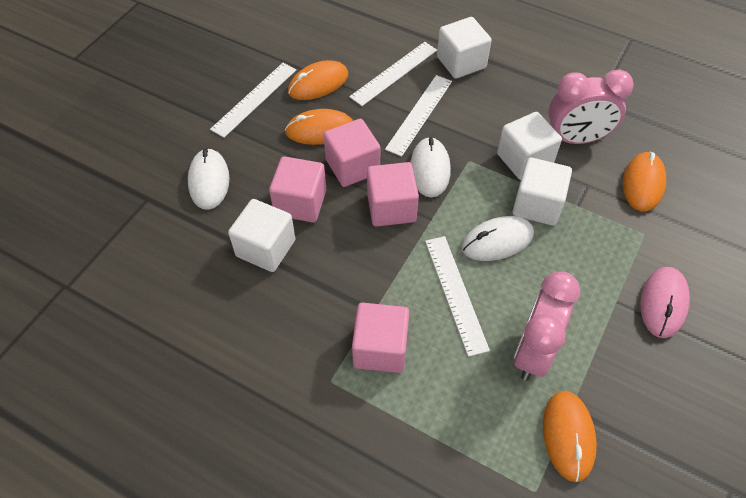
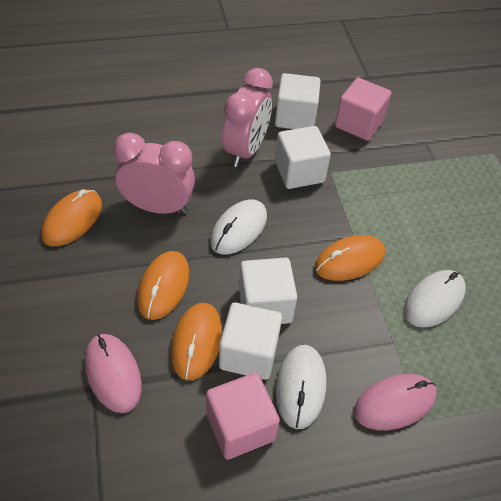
pink cube: [269,156,326,223] [323,119,380,187] [352,303,409,373] [367,162,419,227] = 4 -> [206,373,280,460] [335,78,392,141] = 2
pink mouse: [640,267,690,338] = 1 -> [85,334,142,413] [354,374,437,430] = 2
white ruler: [210,63,296,138] [349,42,437,106] [385,75,452,157] [425,236,490,357] = 4 -> none = 0

